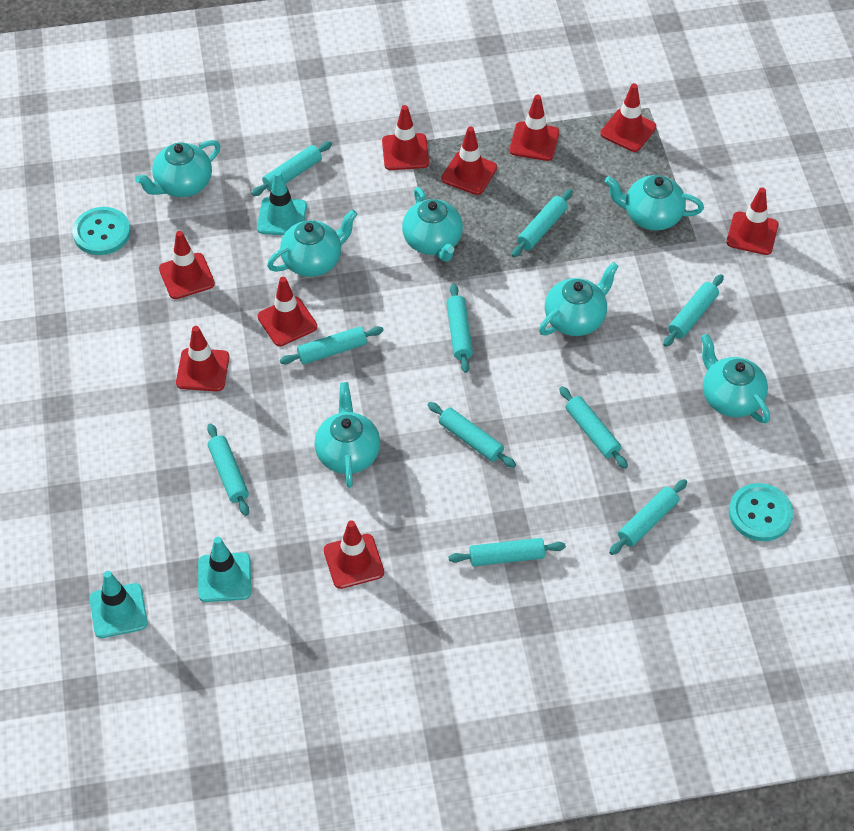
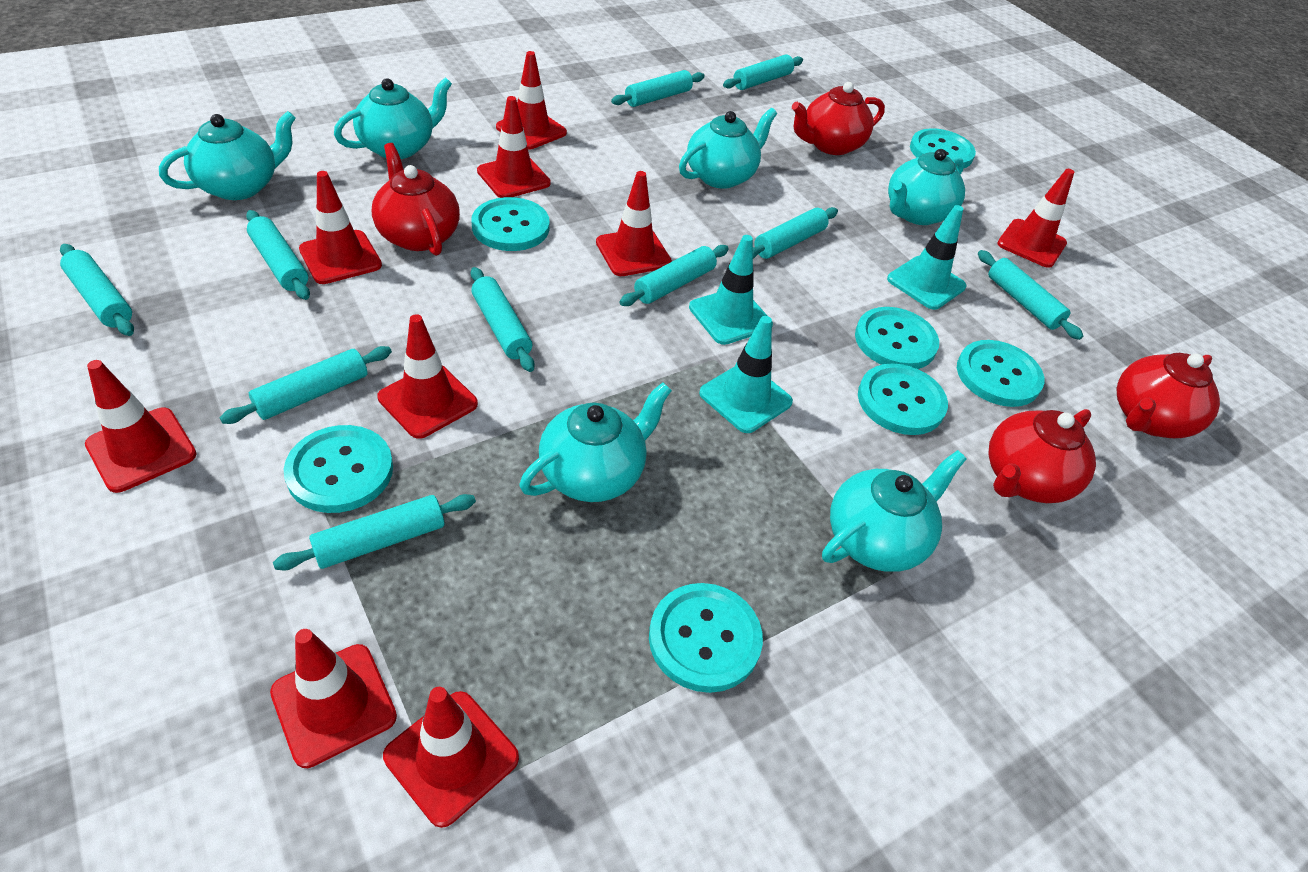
red teapot: none = 0 -> [372,143,460,256] [792,82,885,155] [988,409,1096,503] [1117,353,1220,438] = 4
turquoise button: [72,207,131,255] [729,483,793,541] = 2 -> [284,425,393,513] [471,197,549,251] [649,583,763,693] [855,307,939,369] [858,363,948,435] [910,128,976,169] [957,340,1044,407] = 7
turquoise teapot: [135,140,220,197] [267,210,357,277] [314,382,380,488] [402,187,463,262] [539,262,619,336] [605,175,704,231] [701,334,770,423] = 7 -> [159,111,296,200] [334,77,452,159] [519,382,672,502] [679,108,777,189] [822,450,967,572] [888,149,965,225] = 6

